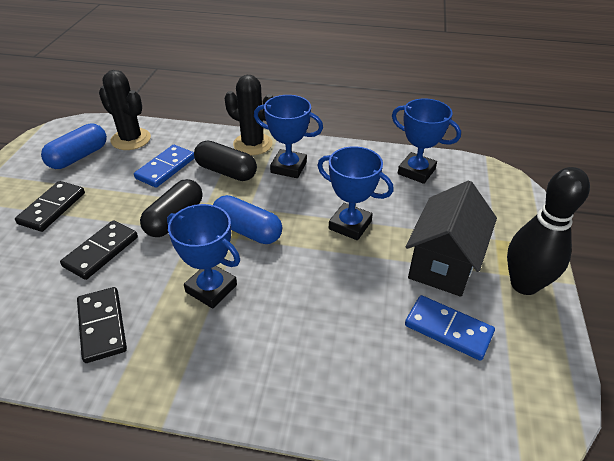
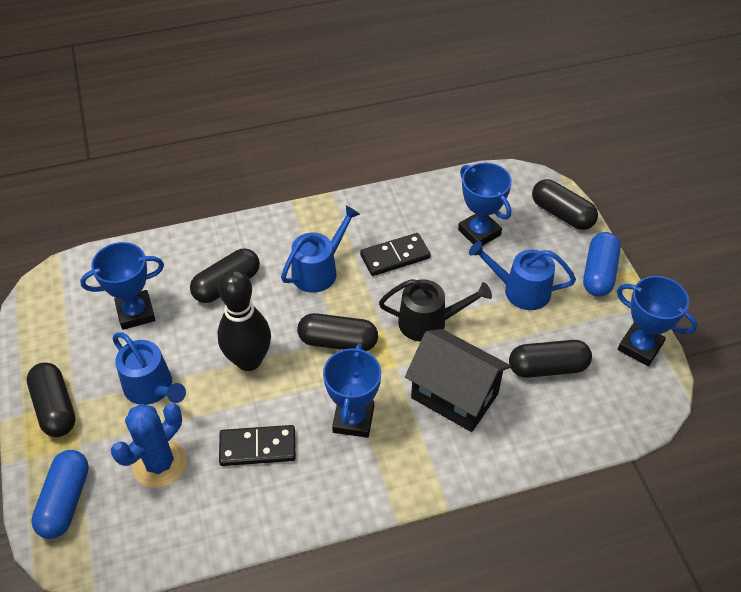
black cactus: [99,70,151,150] [225,75,273,155] = 2 -> none = 0
black capsule: [140,179,202,237] [194,141,257,181] = 2 -> [27,362,76,437] [190,248,260,303] [297,313,378,351] [509,340,592,378] [532,179,598,230] = 5
black domino: [15,181,85,232] [60,220,138,280] [77,287,127,363] = 3 -> [219,425,296,466] [360,233,431,276] = 2
black watering can: none = 0 -> [379,279,492,342] = 1
blue cactus: none = 0 -> [111,403,187,488] = 1
blue domino: [134,145,194,188] [405,295,495,361] = 2 -> none = 0
blue watering can: none = 0 -> [113,332,186,405] [281,205,360,293] [469,241,576,310] = 3

